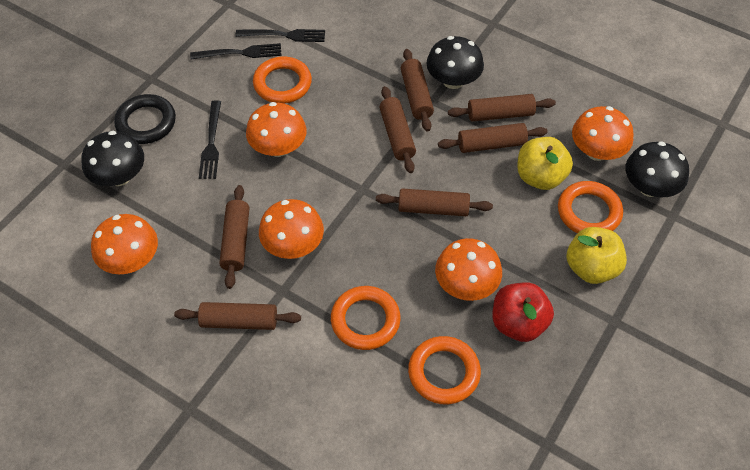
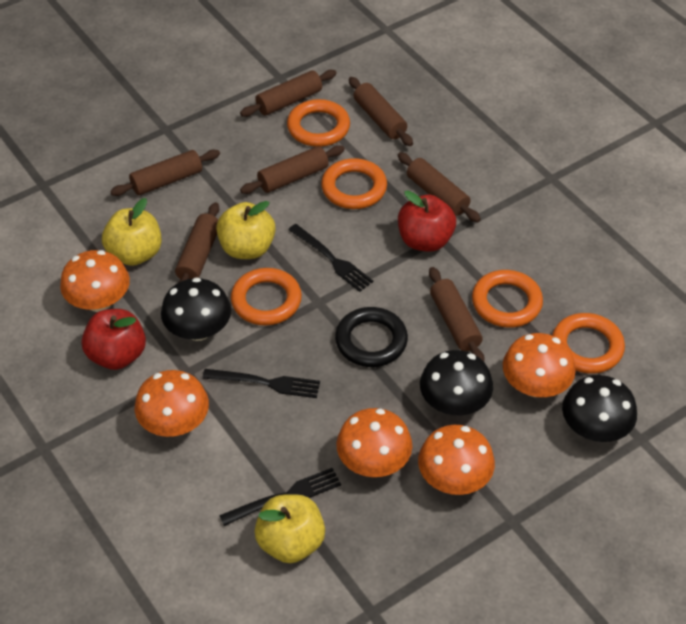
orange ring: [253,57,312,104] [331,286,401,350] [408,336,481,404] [558,181,623,233] = 4 -> [231,268,302,325] [287,99,350,147] [321,158,387,209] [472,270,543,328] [552,313,625,373] = 5
red apple: [492,282,554,342] = 1 -> [82,309,146,370] [398,191,456,252] = 2
yellow apple: [517,137,573,190] [567,227,627,284] = 2 -> [102,198,162,266] [216,201,276,259] [255,494,325,563] = 3

